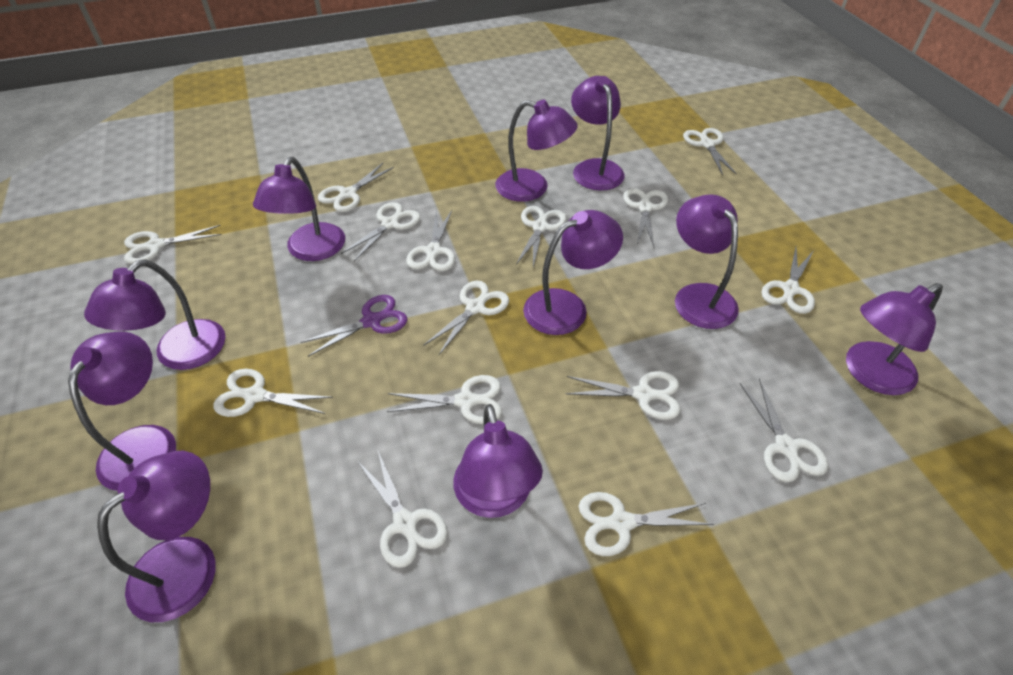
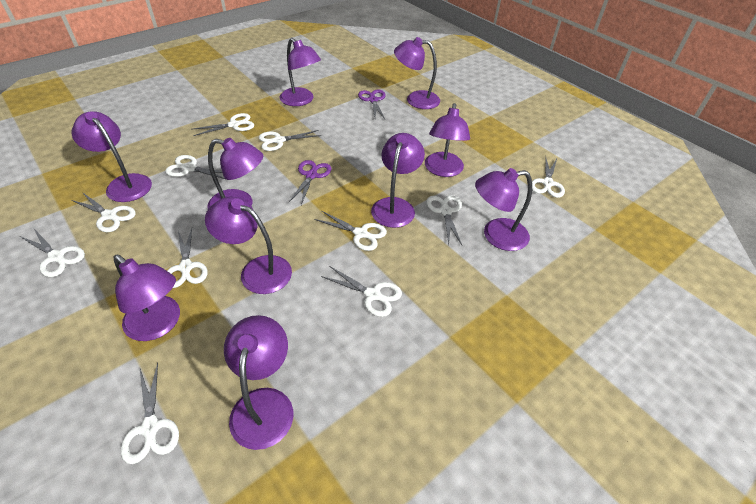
purple scissors: [300,295,407,357] = 1 -> [289,160,331,205] [358,89,386,119] = 2
white scissors: [124,225,222,264] [213,369,333,417] [318,163,394,212] [341,202,420,261] [358,451,448,568] [386,375,502,424] [406,210,455,271] [423,281,509,355] [516,206,567,267] [565,371,680,420] [579,492,714,556] [623,188,668,247] [683,128,737,175] [740,378,828,482] [761,247,815,314] = 15 -> [20,229,85,277] [71,192,136,232] [121,363,179,464] [165,155,225,179] [167,228,208,288] [191,113,254,136] [258,130,321,151] [314,210,387,251] [321,266,402,317] [426,195,462,245] [532,156,565,198] = 11

